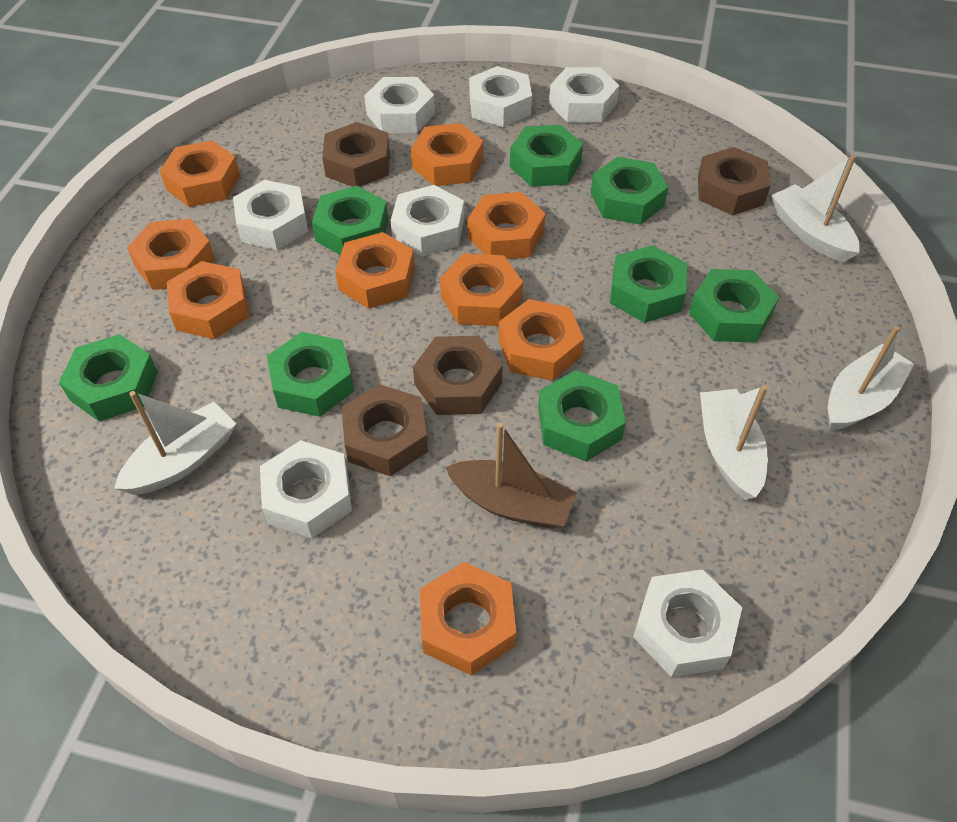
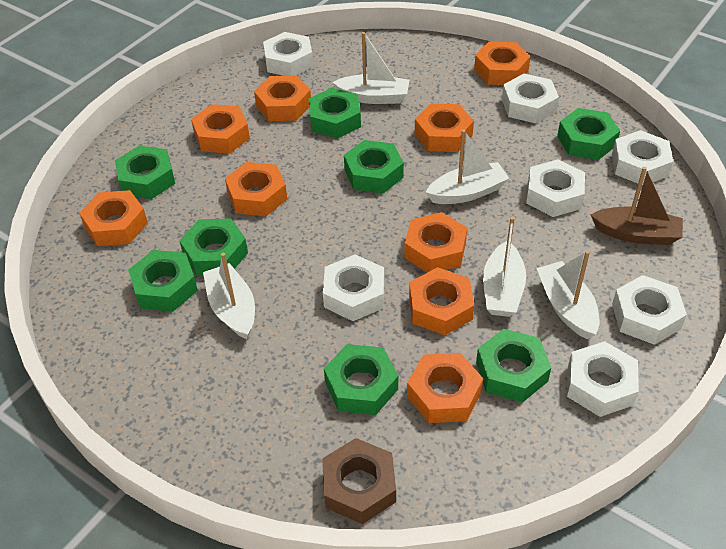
brown nut: [322,122,390,187] [341,384,428,476] [413,336,503,415] [698,147,771,215] = 4 -> [322,438,396,524] = 1
white boat: [114,391,236,495] [700,385,768,500] [772,155,860,262] [828,326,914,430] = 4 -> [203,253,255,339] [332,32,409,104] [426,129,509,204] [483,217,526,317] [537,250,600,339] = 5

